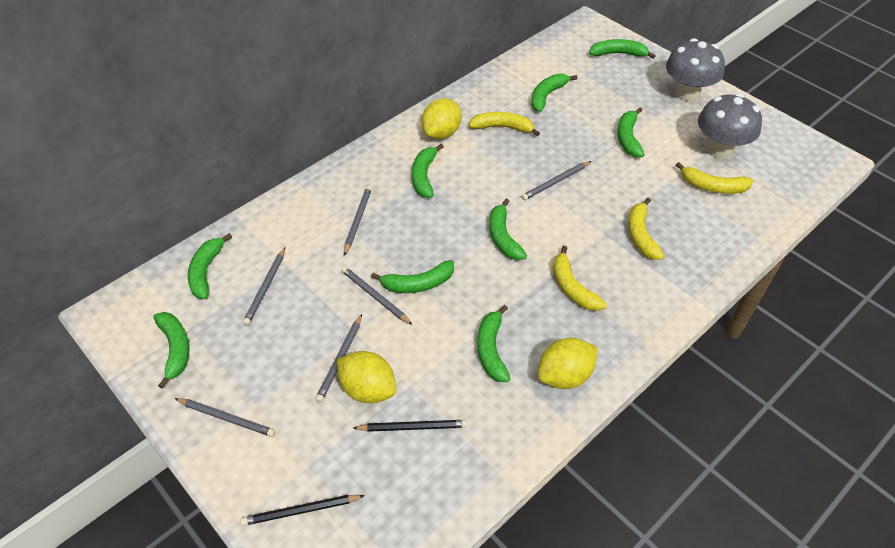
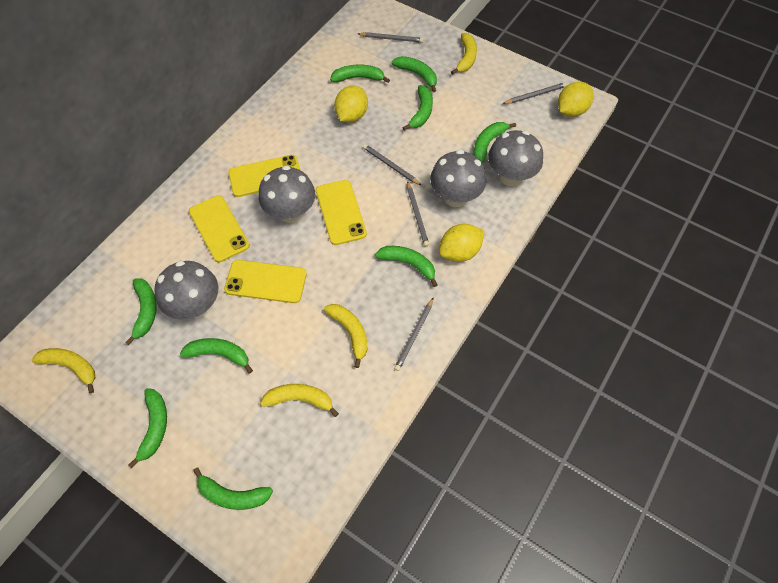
black pencil: [240,495,365,526] [353,420,468,432] = 2 -> none = 0
grey mushroom: [666,38,725,101] [698,93,762,158] = 2 -> [154,261,218,320] [259,165,315,223] [430,150,486,207] [488,130,543,186] = 4
grey pencil: [174,398,275,437] [243,248,285,325] [315,314,362,402] [341,266,412,325] [344,186,372,255] [522,161,591,200] = 6 -> [358,32,424,43] [363,144,421,185] [394,297,434,371] [407,181,429,246] [503,82,567,104] = 5
yellow phone: none = 0 -> [189,195,250,262] [224,260,307,303] [228,155,300,197] [316,180,367,245] = 4

